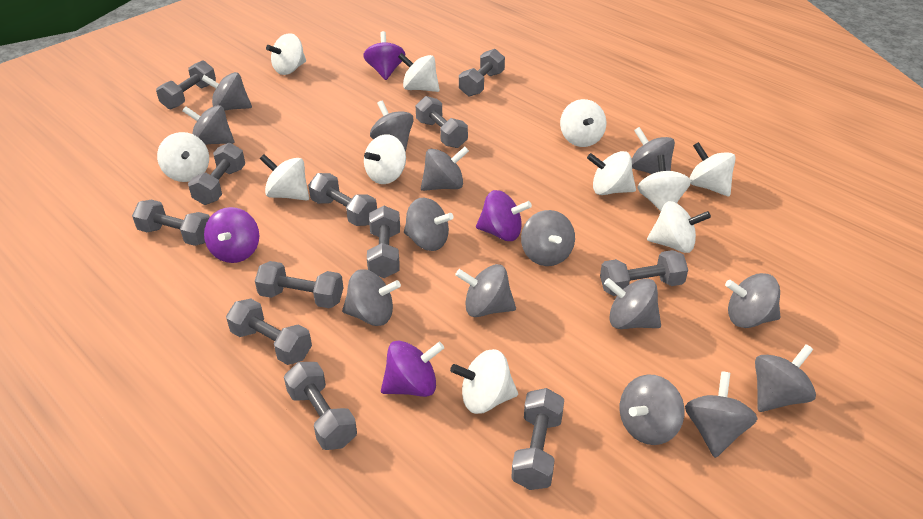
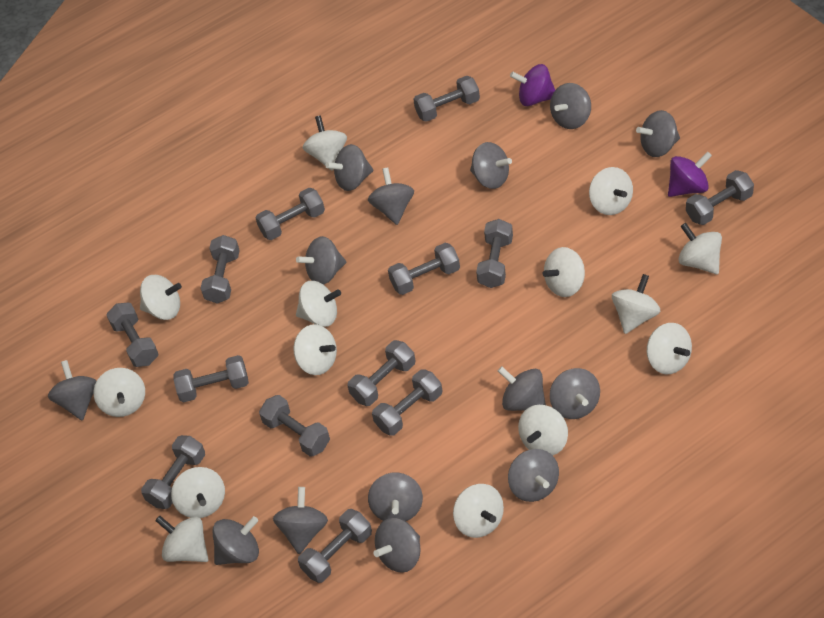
grey dumbbell: [132,200,210,246] [156,60,216,109] [188,143,245,205] [226,299,312,365] [255,261,344,309] [284,362,357,450] [308,173,377,226] [367,206,400,278] [416,96,468,148] [459,49,505,97] [511,388,564,490] [600,250,688,296] = 12 -> [106,303,159,367] [141,435,205,509] [173,355,249,402] [200,235,240,304] [255,188,325,240] [259,395,330,457] [298,509,372,583] [347,340,416,406] [372,369,442,436] [388,243,460,295] [413,76,480,122] [476,219,513,288] [686,170,754,225] = 13
purple spinning top: [204,207,259,263] [363,31,405,80] [381,341,444,397] [476,190,532,241] = 4 -> [510,64,555,106] [668,151,712,197] = 2
white spinning top: [157,132,209,182] [260,154,309,201] [266,33,306,75] [364,134,406,184] [398,53,440,92] [450,349,518,414] [560,99,606,147] [587,151,636,195] [637,155,691,211] [647,201,711,253] [689,142,736,197] = 11 -> [94,368,145,417] [140,275,182,320] [155,516,209,562] [171,467,225,518] [293,324,337,375] [296,281,341,327] [303,116,347,171] [453,484,504,538] [518,405,568,456] [543,247,585,297] [589,167,633,215] [612,274,661,334] [647,323,692,374] [678,223,722,274] = 14

